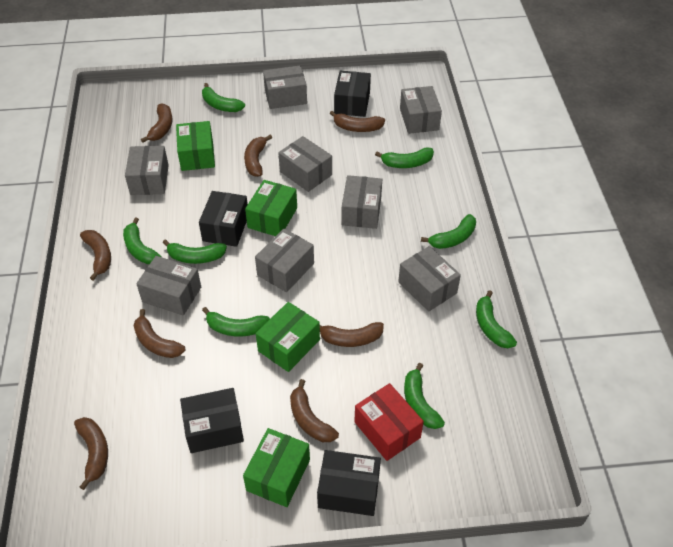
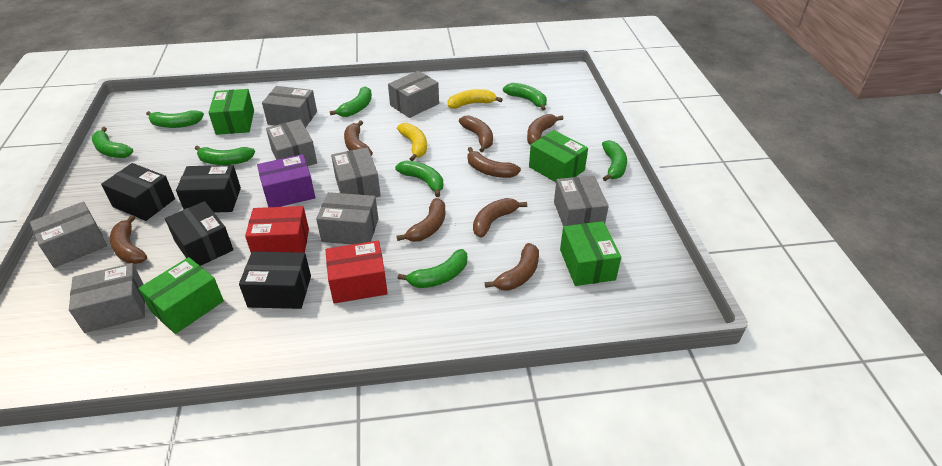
purple box: none = 0 -> [257,154,315,207] = 1
red box: [354,383,424,461] = 1 -> [245,206,309,253] [325,241,388,304] = 2
yellow banana: none = 0 -> [397,123,427,161] [448,89,503,109] = 2

